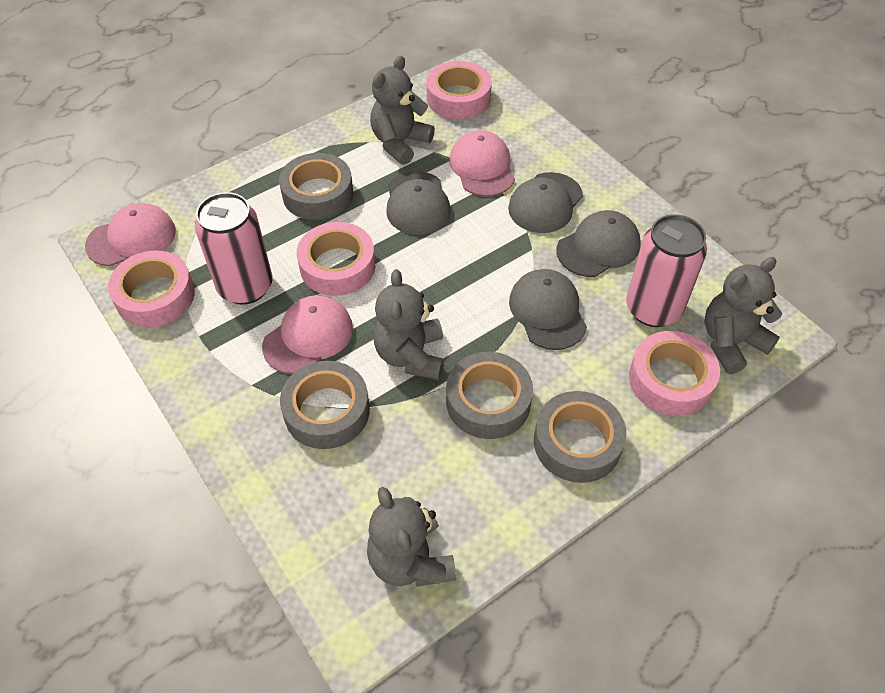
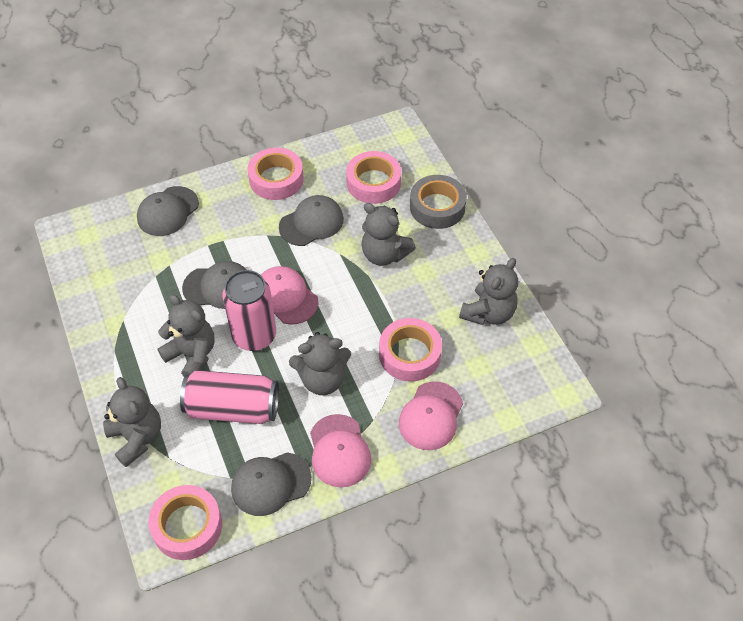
grey tape: [279,153,353,220] [280,361,370,449] [446,352,533,439] [534,391,627,483] = 4 -> [410,175,467,229] = 1
grey teddy bear: [367,487,456,587] [370,56,435,165] [373,269,444,380] [705,257,782,374] = 4 -> [103,377,161,467] [157,294,215,377] [289,332,351,395] [361,203,416,266] [459,258,518,325] = 5

